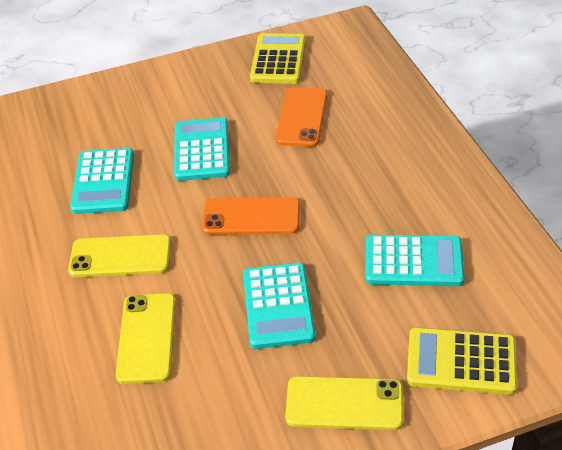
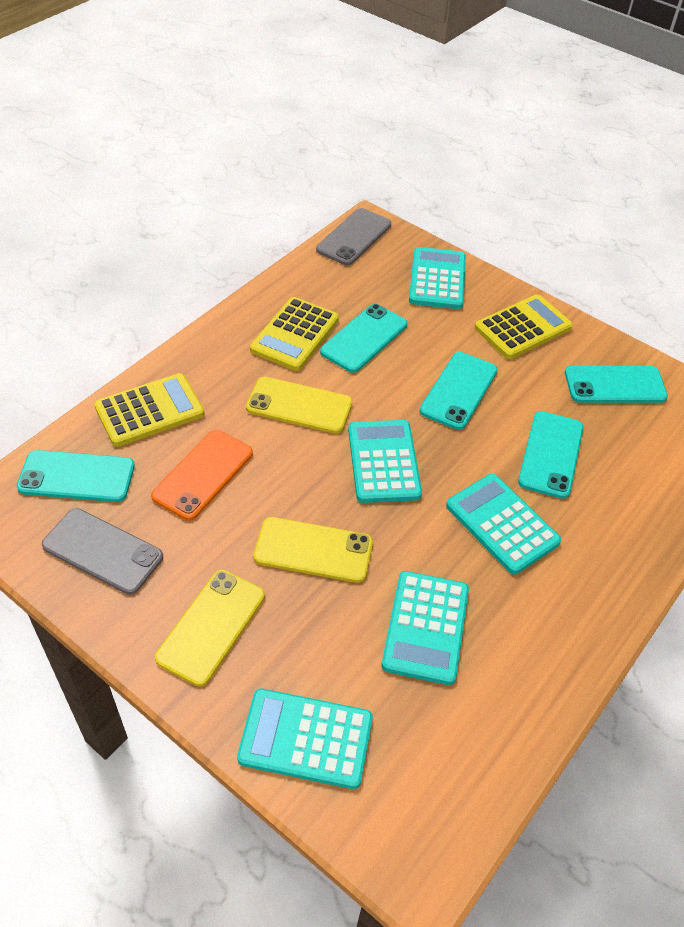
grey phone: none = 0 -> [42,508,163,595] [316,208,391,265] = 2
orange phone: [202,197,300,235] [275,87,327,147] = 2 -> [151,430,253,521] = 1
turquoise calculator: [70,148,134,214] [174,118,230,181] [243,263,316,349] [365,235,465,286] = 4 -> [237,689,373,789] [348,420,422,503] [381,571,469,685] [409,247,466,309] [446,474,561,575] = 5
turquoise phone: none = 0 -> [17,450,135,502] [320,304,407,373] [420,352,498,430] [518,411,584,499] [565,365,668,403] = 5
yellow calculator: [250,33,306,84] [407,327,517,395] = 2 -> [94,373,204,447] [250,297,339,371] [475,294,573,359] = 3

